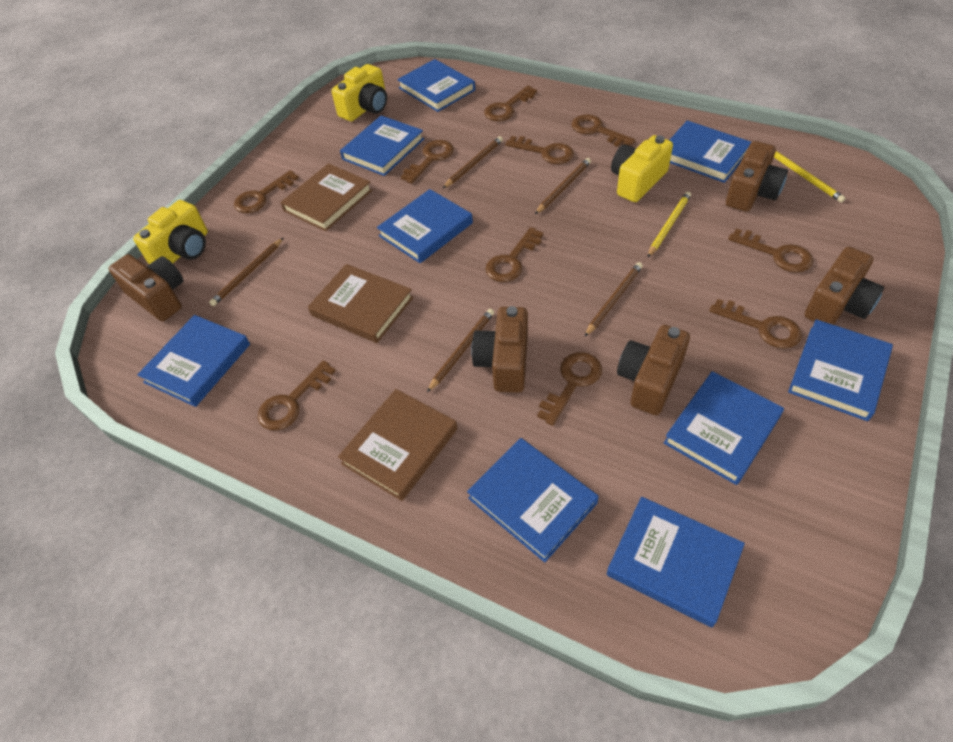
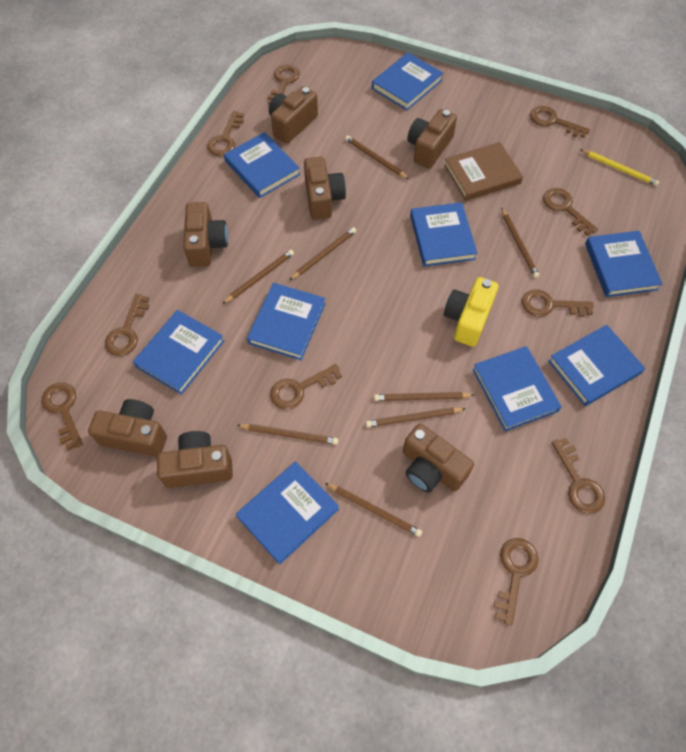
brown book: [280,163,372,232] [308,264,413,343] [338,389,457,501] = 3 -> [444,142,523,201] = 1
brown camera: [108,254,184,321] [471,306,528,393] [617,325,690,415] [726,141,788,212] [805,247,884,325] = 5 -> [88,399,167,457] [157,431,233,488] [183,202,228,267] [269,86,318,144] [304,157,346,220] [403,423,474,492] [407,109,457,169] = 7
brown pencil: [209,238,283,306] [427,309,494,392] [443,136,503,188] [535,158,591,214] [585,262,643,336] = 5 -> [222,250,294,304] [237,424,338,445] [290,227,356,280] [325,483,422,537] [345,135,409,179] [366,407,466,427] [374,392,474,401] [501,208,539,278] = 8
yellow camera: [133,200,208,264] [331,64,387,121] [611,135,673,202] = 3 -> [444,277,498,347] = 1
yellow pencil: [648,191,691,257] [774,151,845,203] = 2 -> [580,149,659,186] = 1

